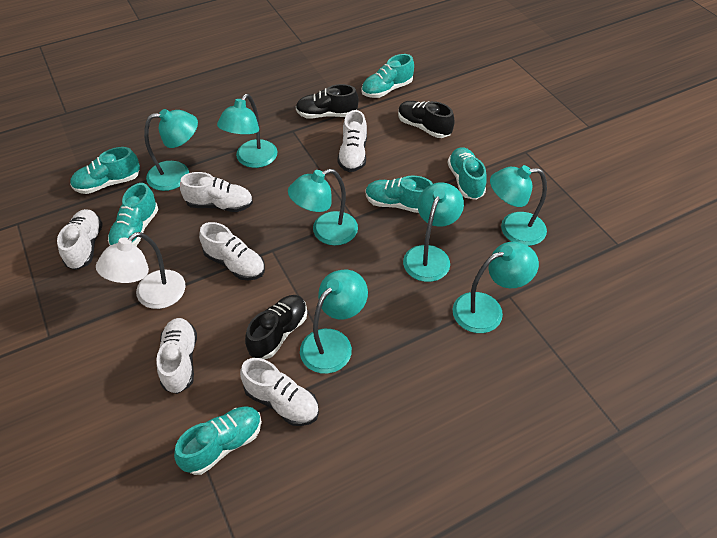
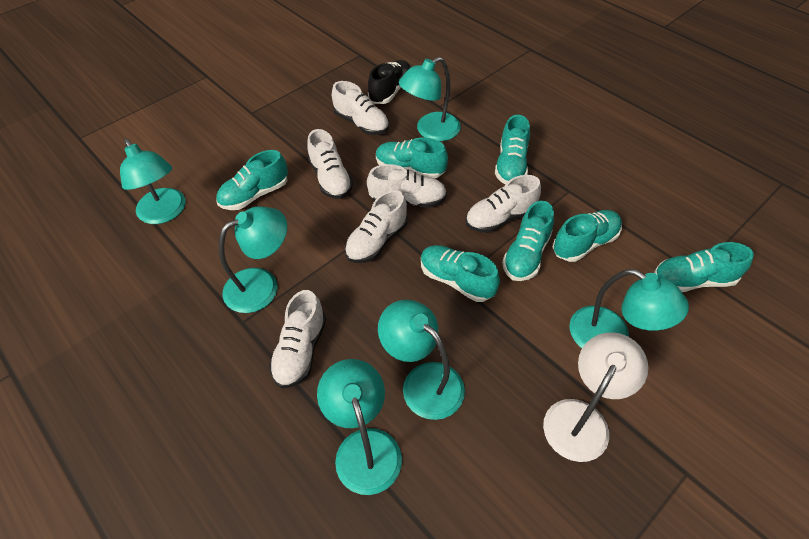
black shoe: [245,295,307,359] [296,84,359,119] [398,101,455,138] = 3 -> [368,60,411,104] = 1
turquoise lamp: [144,109,198,191] [217,94,278,168] [288,169,358,245] [300,270,368,374] [403,182,464,282] [453,242,539,333] [490,165,547,246] = 7 -> [120,139,185,224] [219,206,287,313] [317,359,402,495] [378,299,465,420] [399,57,461,141] [569,269,689,348] = 6
turquoise shoe: [70,147,140,194] [108,183,159,246] [174,406,262,475] [361,54,414,98] [366,176,433,213] [447,147,487,200] = 6 -> [216,150,288,210] [376,137,448,179] [421,245,500,302] [495,115,530,184] [502,201,554,281] [553,210,622,262] [654,242,754,292] = 7

